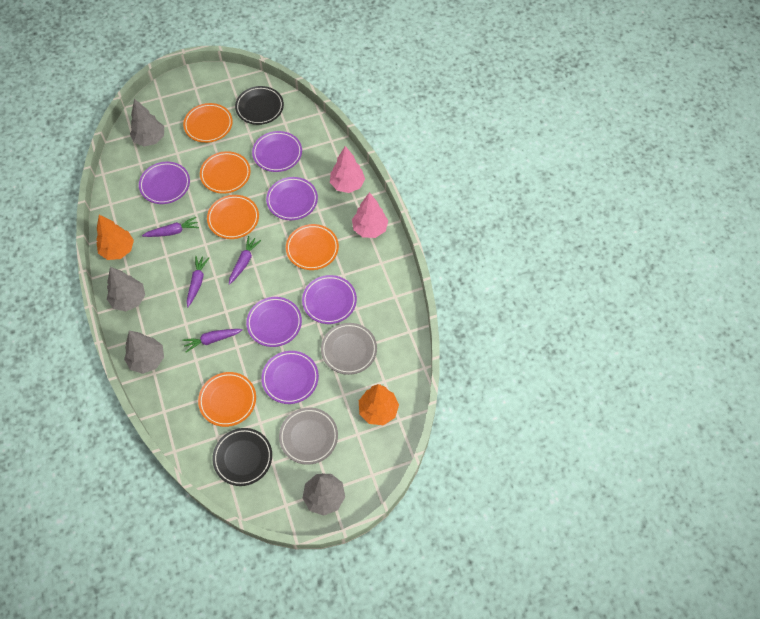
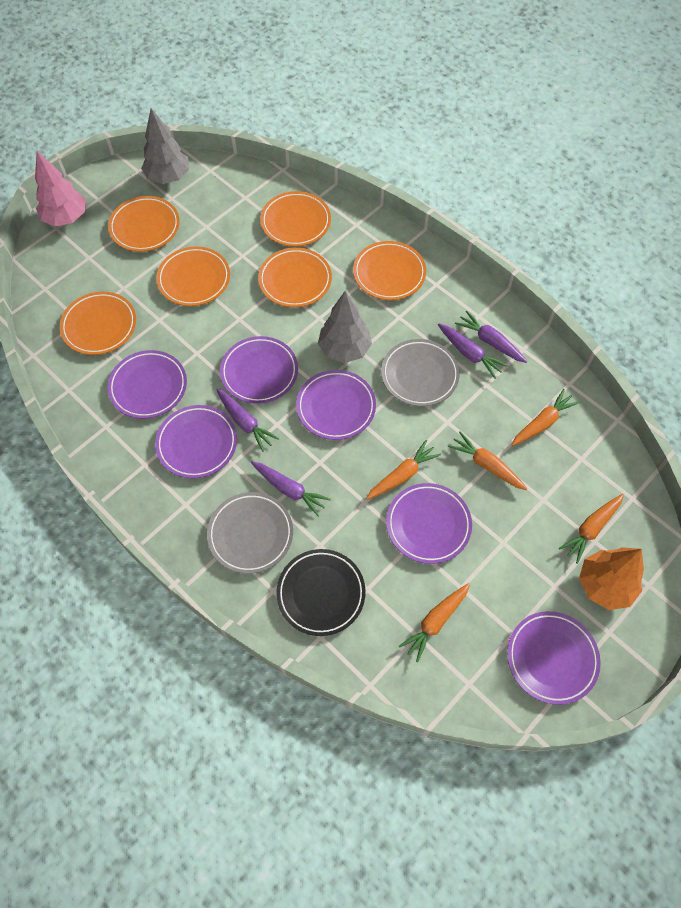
black plate: [212,428,272,486] [235,86,284,125] = 2 -> [276,549,366,636] = 1
grey tree: [107,267,145,311] [124,331,164,374] [130,99,164,147] [303,473,345,516] = 4 -> [141,108,189,184] [318,291,372,363] = 2
orange carrot: none = 0 -> [366,440,441,500] [399,583,470,663] [448,431,527,490] [511,389,580,446] [559,494,624,564] = 5
orange plate: [183,103,233,143] [198,372,256,427] [200,151,251,194] [207,195,259,239] [286,224,339,270] = 5 -> [60,292,136,355] [108,196,180,252] [156,246,230,306] [258,248,332,307] [260,191,331,247] [353,241,426,300] = 6
orange tree: [96,215,134,260] [359,384,399,425] = 2 -> [579,547,644,610] = 1
pink tree: [330,146,365,193] [352,192,388,238] = 2 -> [35,151,86,226] = 1

